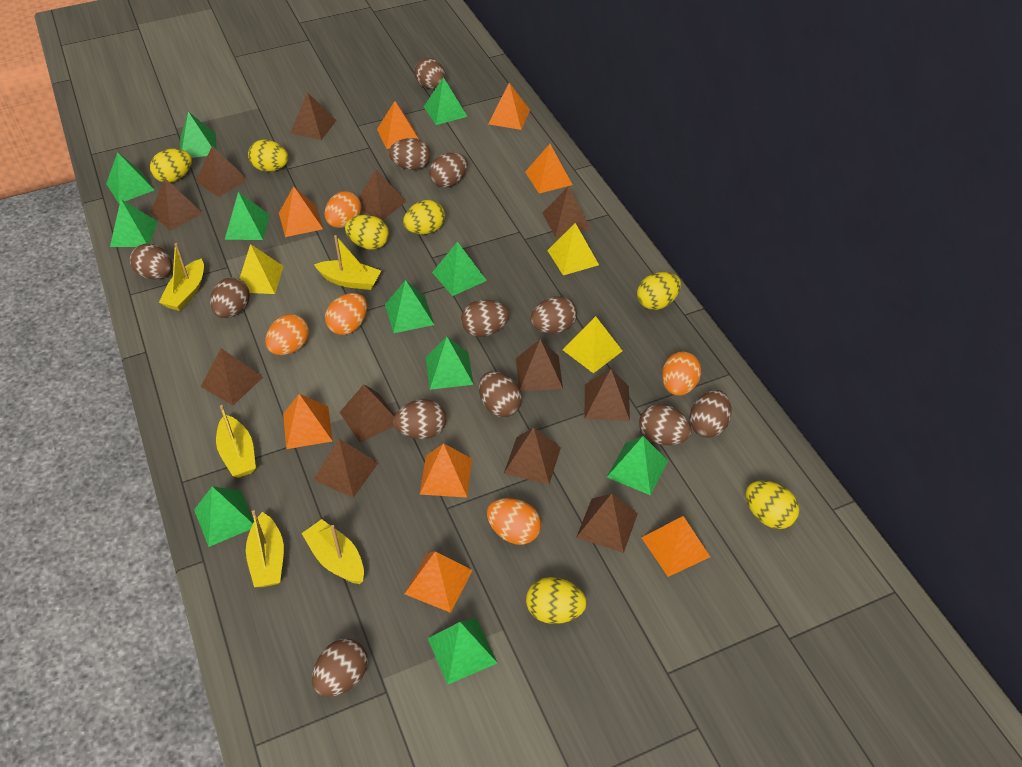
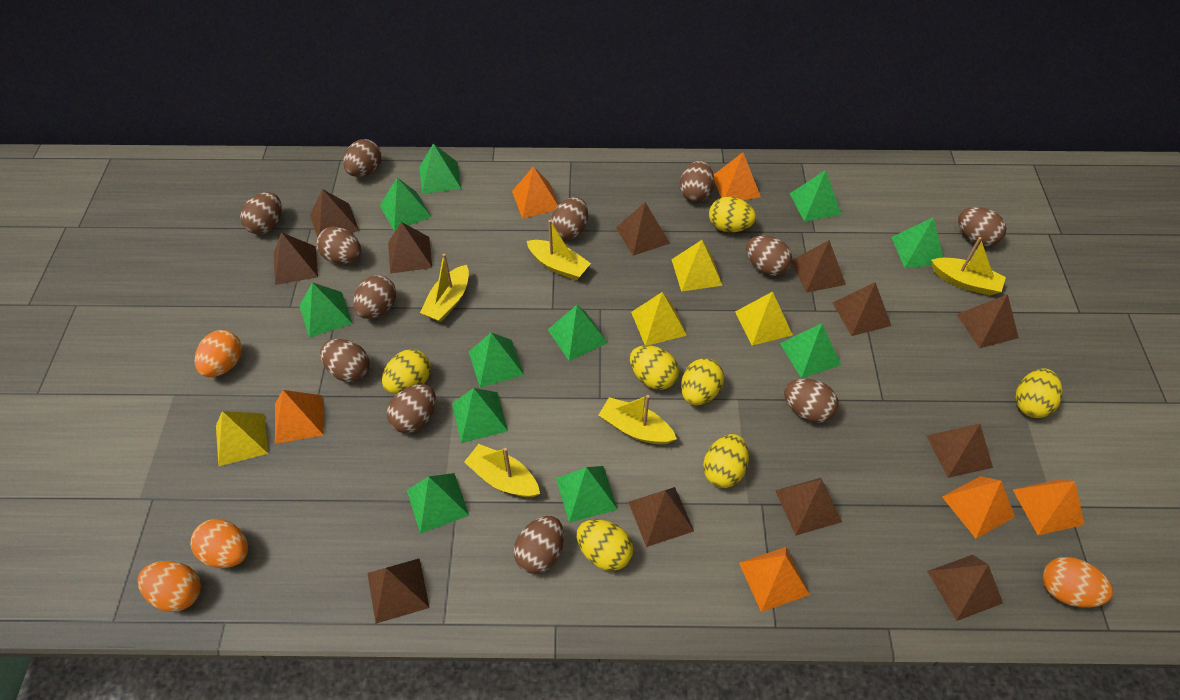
orange egg: [265,314,309,355] [325,191,362,228] [325,293,367,335] [487,498,541,545] [662,352,701,396] = 5 -> [137,561,201,612] [190,519,248,568] [195,330,242,377] [1043,557,1113,608] = 4
orange pyramid: [279,186,323,237] [283,394,333,449] [377,101,419,149] [405,551,473,613] [420,443,472,498] [489,83,530,130] [525,144,573,194] [642,516,710,577] = 8 -> [275,390,324,444] [512,166,559,219] [714,152,761,200] [739,547,810,612] [942,476,1015,539] [1013,480,1084,535] = 6
yellow pyramid: [239,244,283,294] [547,223,599,275] [563,316,622,373] = 3 -> [216,411,268,466] [631,292,687,345] [672,240,723,292] [735,291,793,346] = 4

